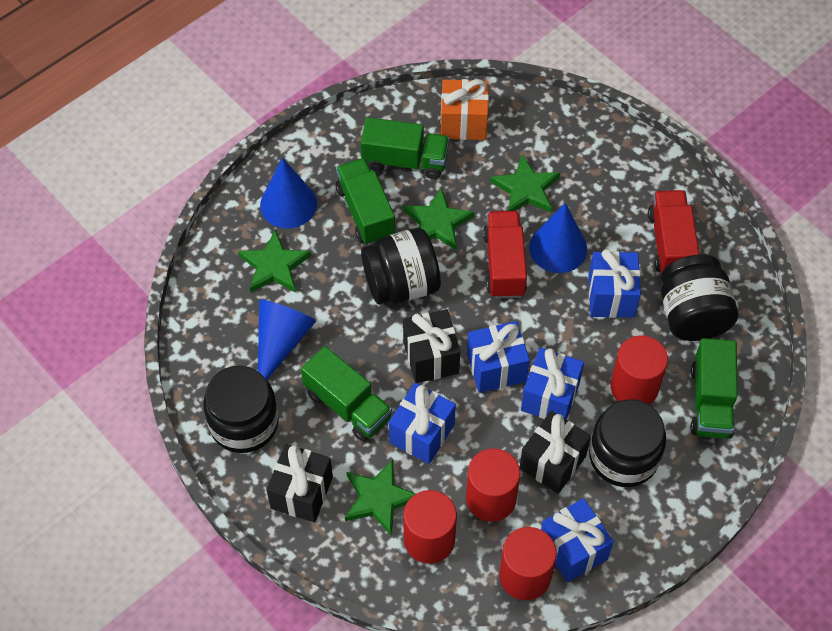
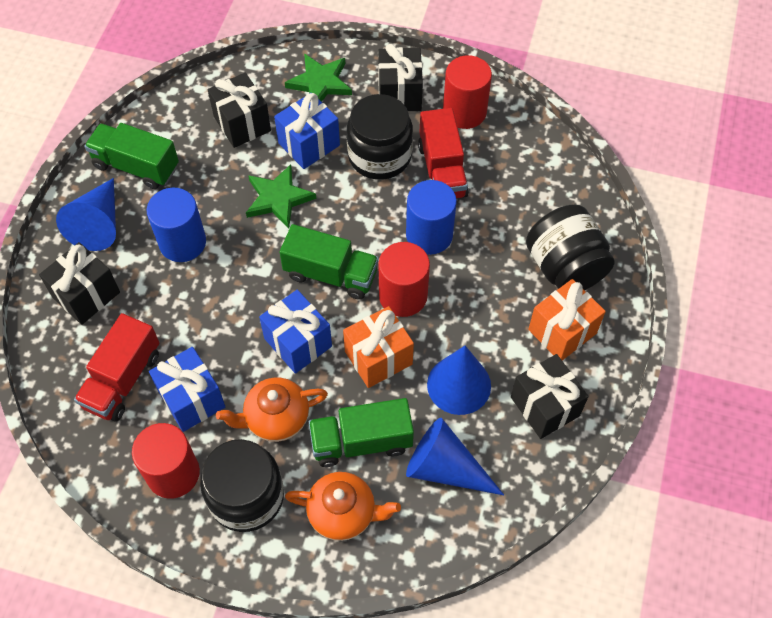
black gift: [266,444,333,523] [403,309,460,383] [520,411,591,494] = 3 -> [39,242,120,325] [208,73,271,148] [378,44,423,111] [511,354,588,439] = 4
black jar: [203,366,279,453] [361,228,441,304] [589,399,666,487] [661,254,738,341] = 4 -> [200,439,284,532] [347,94,413,180] [526,204,615,290] = 3
blue cylinder: none = 0 -> [147,188,206,262] [406,180,457,255] = 2
blue gift: [389,383,456,464] [467,321,530,393] [521,347,584,420] [541,498,614,582] [588,249,641,318] = 5 -> [149,347,225,432] [259,290,332,374] [274,93,340,169] = 3
green star: [238,229,311,293] [345,459,416,535] [403,188,474,251] [490,154,560,212] = 4 -> [246,164,316,229] [285,54,352,102] = 2
green truck: [301,346,392,442] [336,158,395,245] [361,117,449,179] [691,338,737,439] = 4 -> [84,123,179,189] [280,224,379,300] [309,398,414,467] = 3
orange gift: [441,79,489,140] = 1 -> [343,306,414,388] [528,279,606,361] = 2
orange teapot: none = 0 -> [216,377,328,442] [285,472,401,541] = 2
red cylinder: [404,490,457,564] [466,448,520,522] [499,527,557,600] [610,335,668,404] = 4 -> [132,423,200,499] [379,242,430,317] [443,55,492,129] = 3

